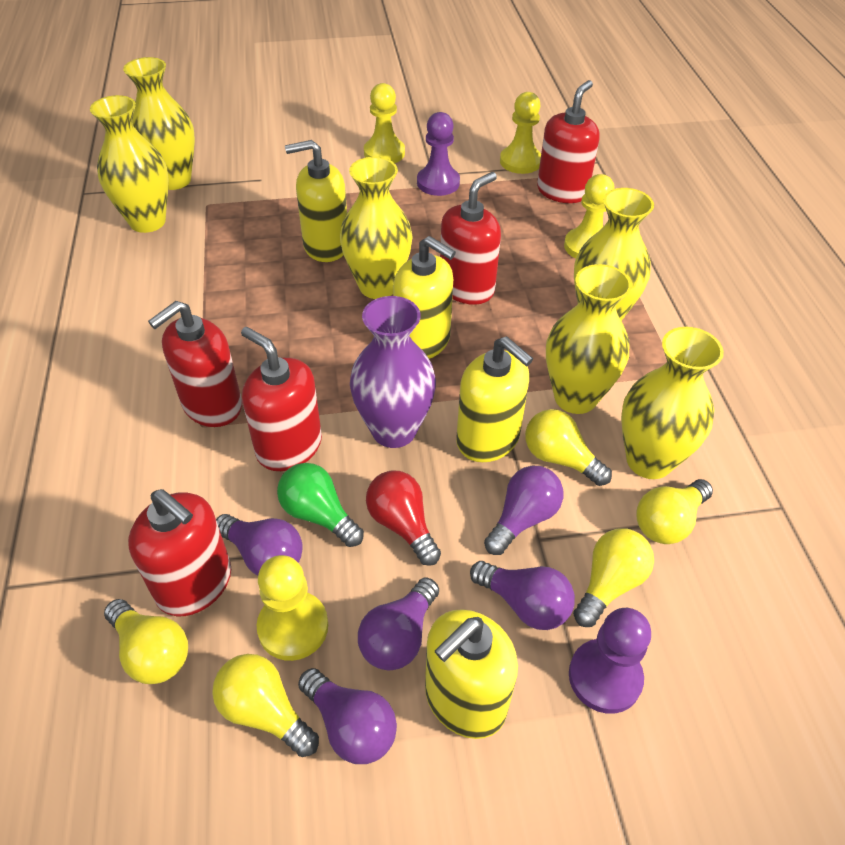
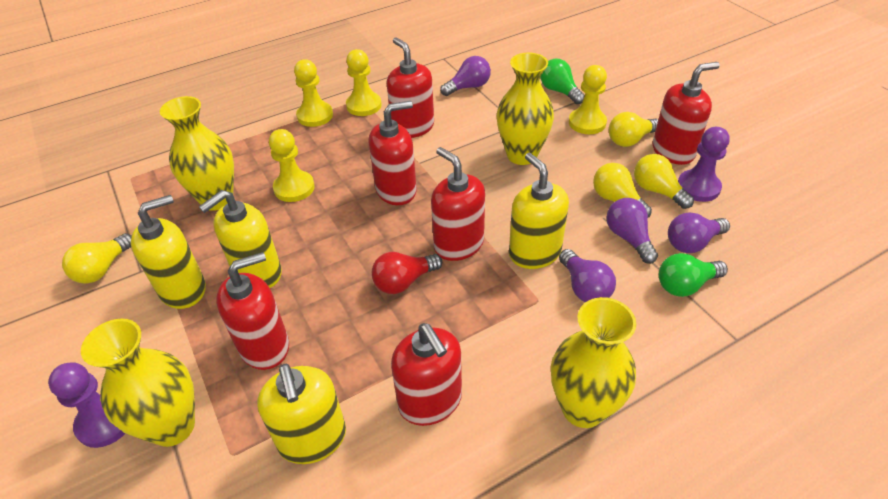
green light bulb: [277,463,364,547] = 1 -> [540,59,585,104] [659,253,728,297] = 2
purple light bulb: [216,514,303,575] [298,668,397,764] [358,577,439,671] [470,561,575,630] [484,465,563,555] = 5 -> [440,56,491,96] [559,249,616,302] [606,198,658,264] [668,212,730,253] = 4
purple vase: [350,296,436,448] = 1 -> none = 0
red soap dispenser: [128,489,231,616] [148,301,242,427] [241,327,322,471] [440,172,501,305] [537,80,599,203] = 5 -> [216,252,289,370] [368,101,417,205] [387,37,434,138] [391,323,462,426] [431,147,485,261] [653,62,720,165] = 6
yellow light bulb: [104,599,188,684] [212,654,319,757] [525,409,612,486] [573,528,654,627] [636,479,713,544] = 5 -> [62,233,132,284] [593,163,652,218] [609,112,658,147] [634,154,694,209] = 4
yellow vase: [90,95,169,233] [123,57,195,190] [340,157,413,299] [546,264,632,414] [574,188,654,321] [621,327,724,479] = 6 -> [81,319,195,447] [160,96,234,211] [497,53,554,165] [551,297,636,428] = 4

